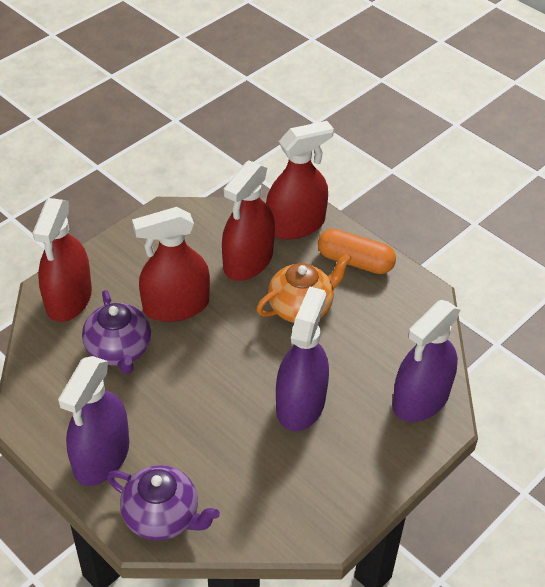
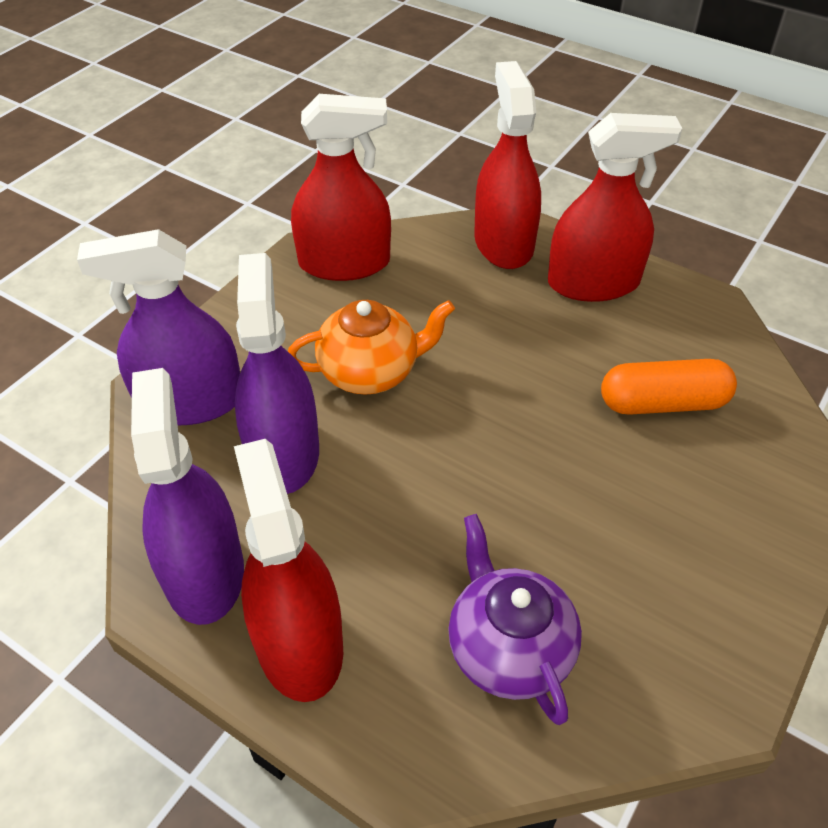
purple teapot: [82,290,151,374] [107,465,220,541] = 2 -> [448,514,582,725] = 1

